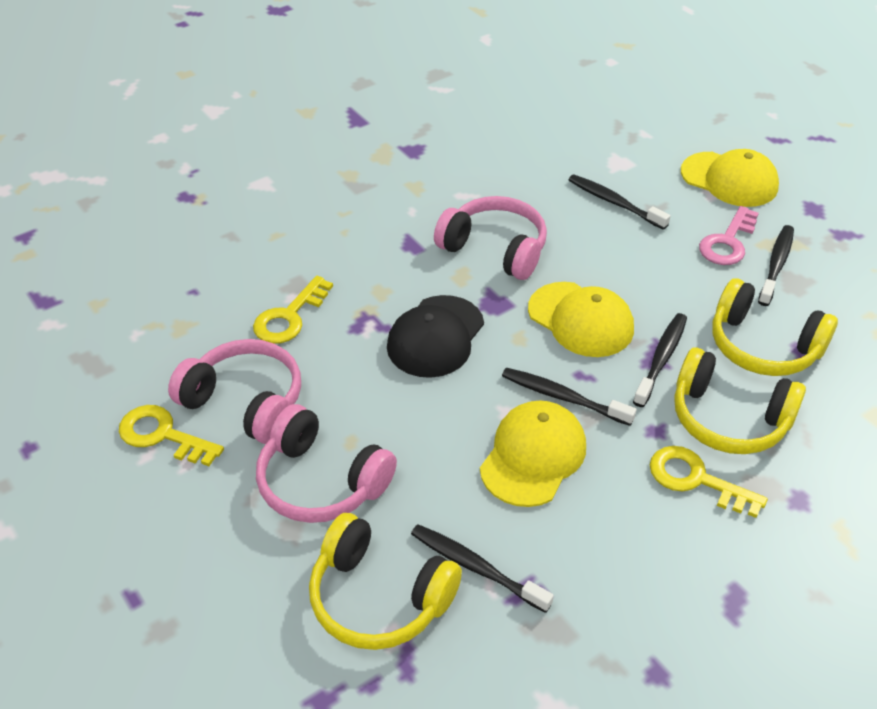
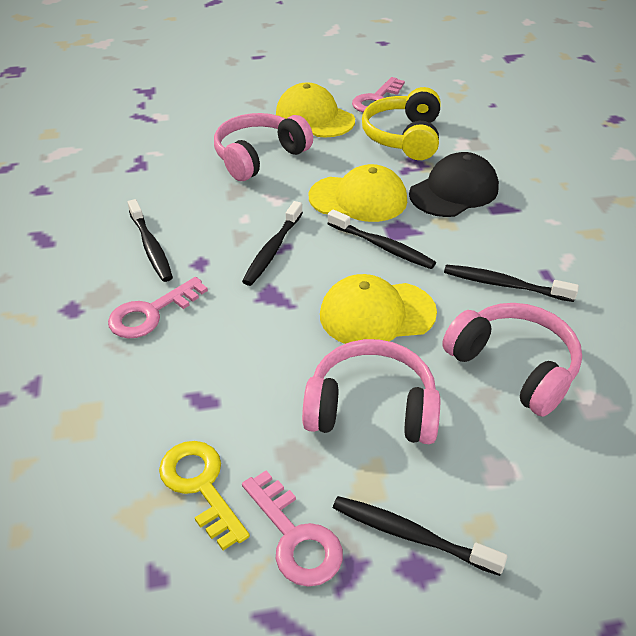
pink key: [699,206,759,265] = 1 -> [108,277,208,339] [242,471,343,587] [352,77,405,113] = 3
yellow headphones: [309,513,462,650] [674,347,806,454] [712,278,838,376] = 3 -> [362,87,441,160] = 1
yellow key: [119,405,224,466] [253,276,333,344] [650,446,768,518] = 3 -> [159,441,250,550] = 1

